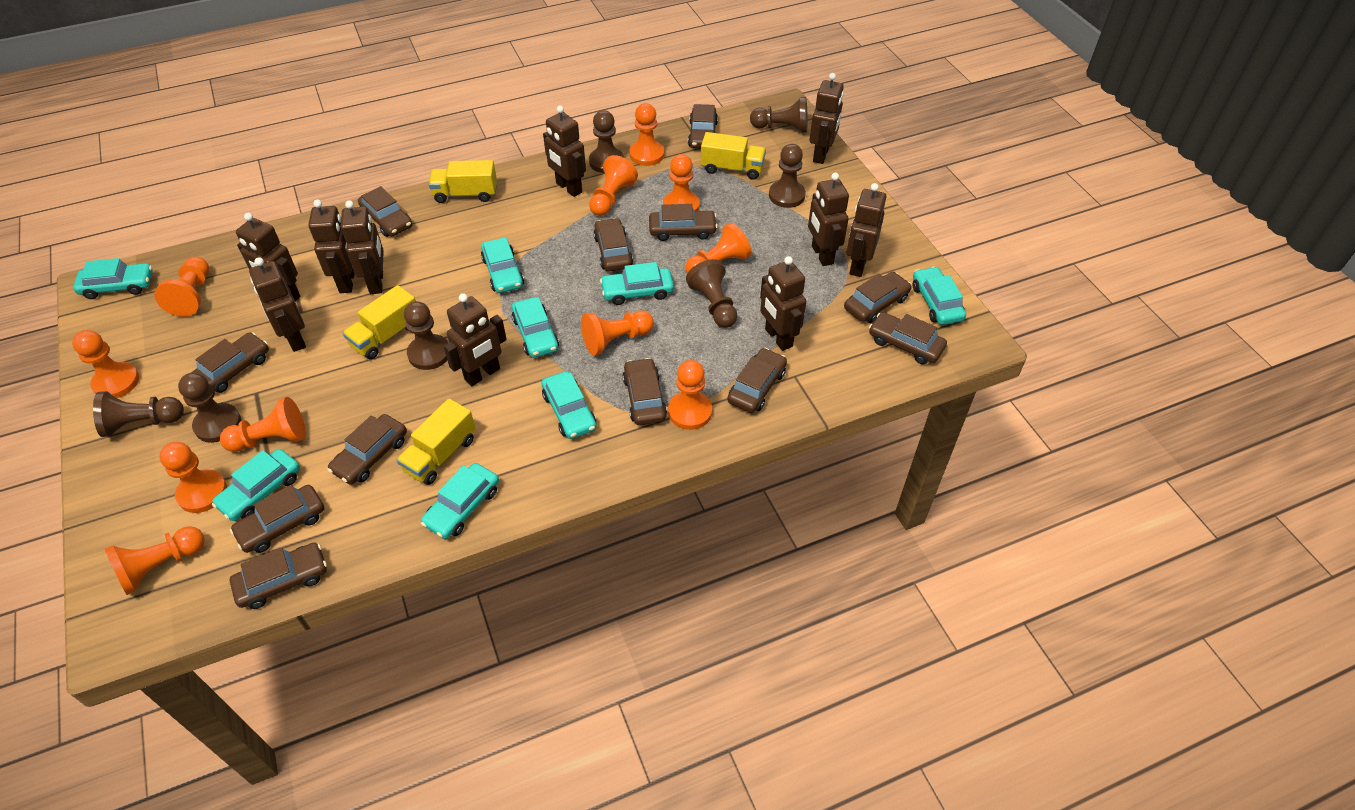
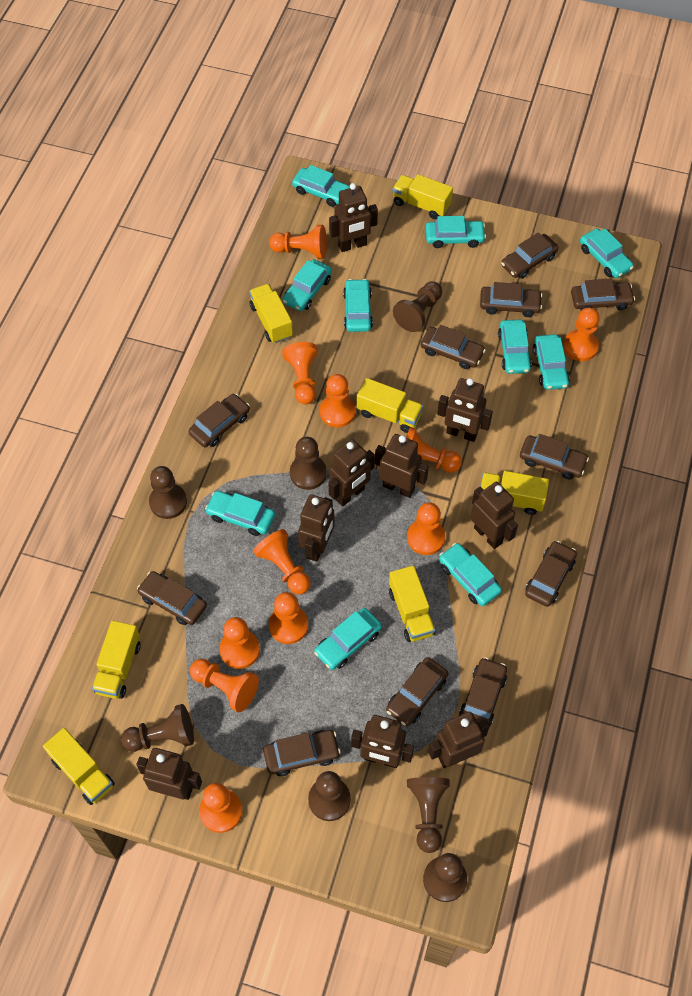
brown car: [191,332,269,393] [230,485,324,553] [230,543,327,609] [328,414,407,485] [358,186,412,237] [593,218,633,271] [623,358,667,425] [649,204,718,241] [688,104,718,148] [727,348,787,413] [844,272,912,323] [869,312,947,364] = 12 -> [137,571,207,625] [188,394,250,448] [263,730,341,776] [386,657,448,726] [421,325,486,369] [459,657,507,726] [480,282,542,317] [501,232,559,279] [520,434,589,480] [525,541,577,607] [571,278,635,311] = 11
brown robot: [236,213,300,301] [249,257,306,352] [308,200,355,293] [341,200,384,294] [444,293,507,386] [543,105,586,197] [760,256,806,351] [808,173,849,266] [809,73,844,164] [846,183,887,277] = 10 -> [136,748,202,800] [298,494,335,562] [329,183,378,252] [329,439,375,507] [351,715,414,768] [375,434,429,498] [428,712,490,768] [437,378,493,442] [471,482,518,549] = 9
turquoise car: [73,258,153,299] [212,449,300,521] [421,463,499,539] [481,237,524,293] [512,297,559,358] [542,371,596,439] [600,262,674,305] [913,267,966,325] = 8 -> [205,491,275,536] [282,259,332,311] [292,165,350,207] [314,608,382,670] [343,279,373,332] [426,216,486,248] [439,543,502,606] [498,320,532,374] [533,334,570,390] [580,228,634,278] = 10
yellow truck: [343,285,416,359] [397,399,476,485] [429,160,497,203] [701,132,766,180] = 4 -> [43,728,115,805] [92,621,141,699] [249,284,293,343] [357,378,423,433] [389,565,435,642] [392,174,453,219] [480,471,549,515] = 7

